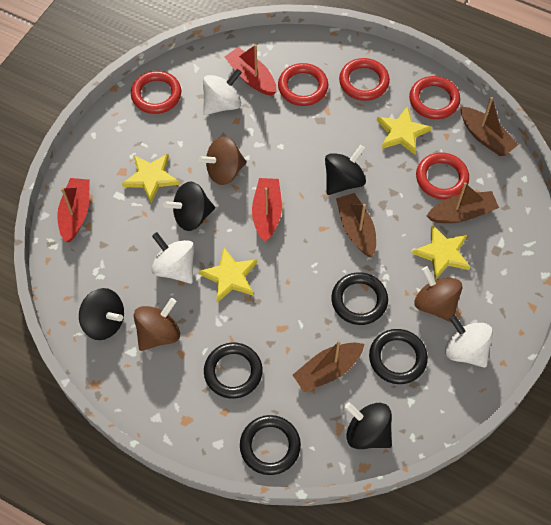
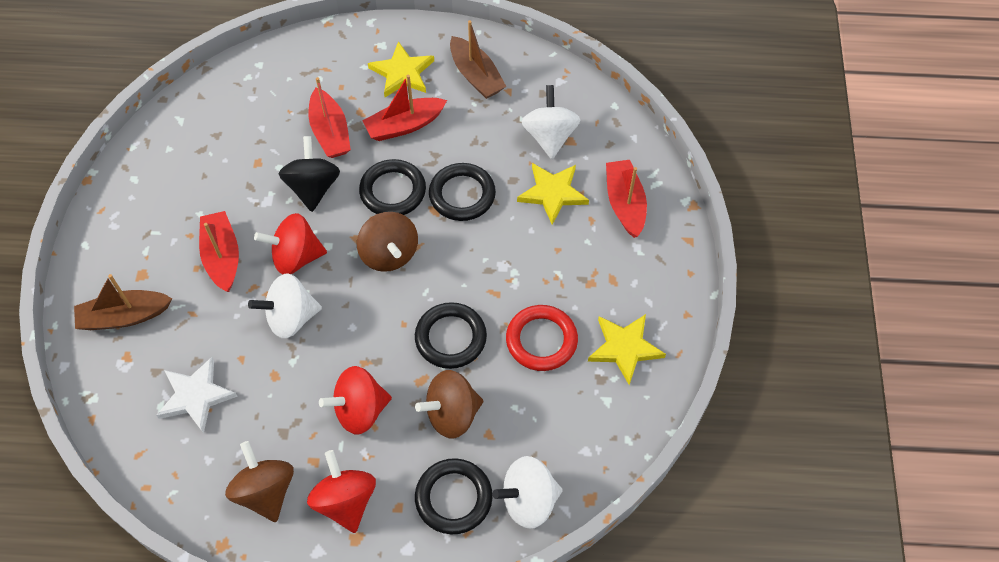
black spinning top: [79,288,124,340] [163,181,215,231] [325,145,366,195] [345,402,392,449] = 4 -> [279,136,340,212] = 1
brown boat: [293,340,364,392] [336,193,376,257] [427,182,499,223] [460,97,518,156] = 4 -> [74,274,172,330] [450,20,506,99] = 2
red boat: [57,178,90,242] [225,44,276,96] [252,178,282,242] = 3 -> [199,211,239,292] [308,77,351,158] [362,75,447,141] [606,160,647,238] = 4
red ring: [131,71,181,114] [278,63,328,106] [339,58,390,101] [409,76,460,119] [416,153,469,199] = 5 -> [506,305,578,371] = 1
red spinning top: none = 0 -> [254,213,327,275] [307,450,376,533] [319,366,392,435] = 3
white star: none = 0 -> [156,357,238,433] = 1
yellow star: [122,154,180,203] [199,247,257,303] [377,106,432,155] [412,225,471,280] = 4 -> [368,41,434,97] [517,163,589,225] [588,314,666,385] = 3

